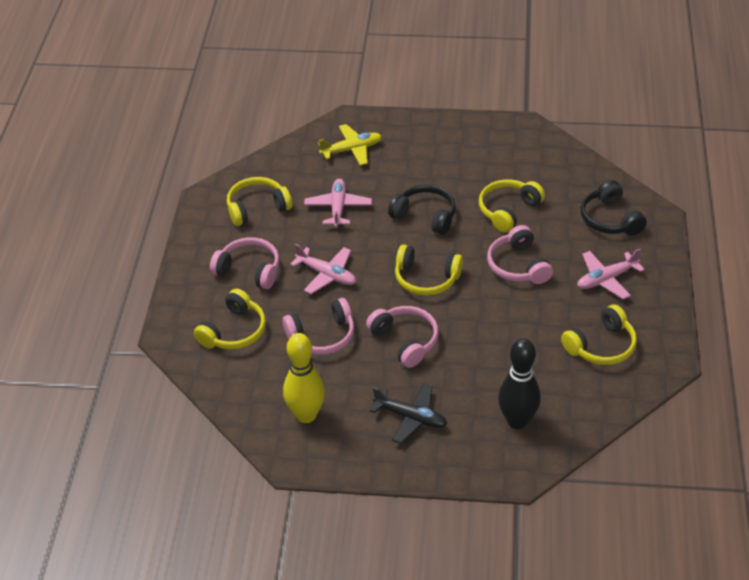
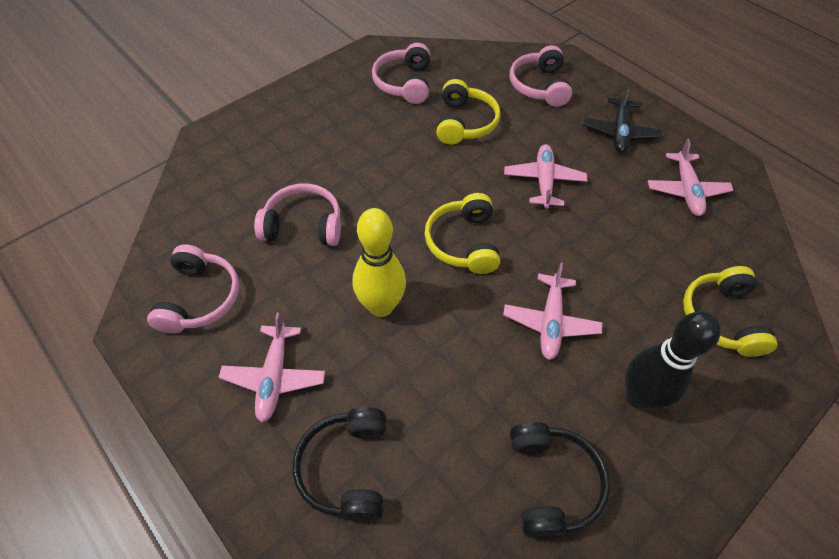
pink plane: [290,243,356,294] [304,179,372,227] [577,249,645,299] = 3 -> [219,313,325,423] [503,263,603,360] [504,144,588,209] [648,139,734,216] = 4
yellow headphones: [194,289,266,349] [227,177,292,226] [395,244,463,296] [479,180,545,233] [561,304,637,365] = 5 -> [425,193,500,274] [436,79,501,145] [683,266,778,357] = 3
yellow plane: [318,124,382,165] = 1 -> none = 0

